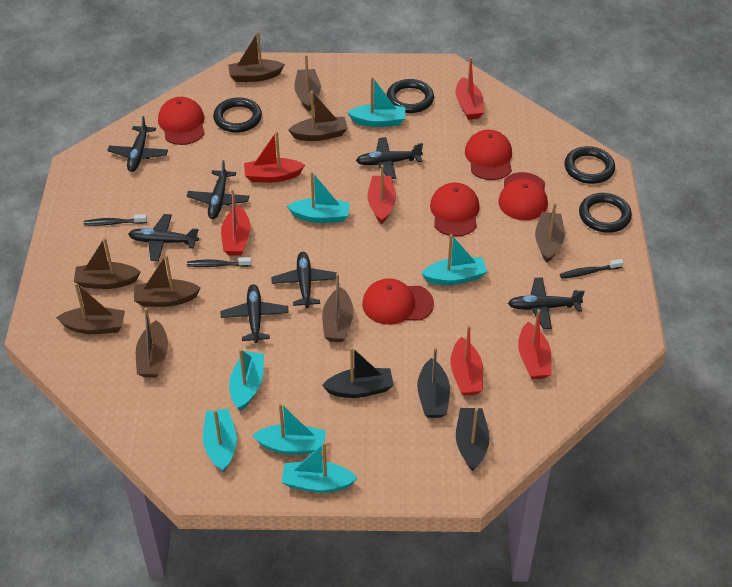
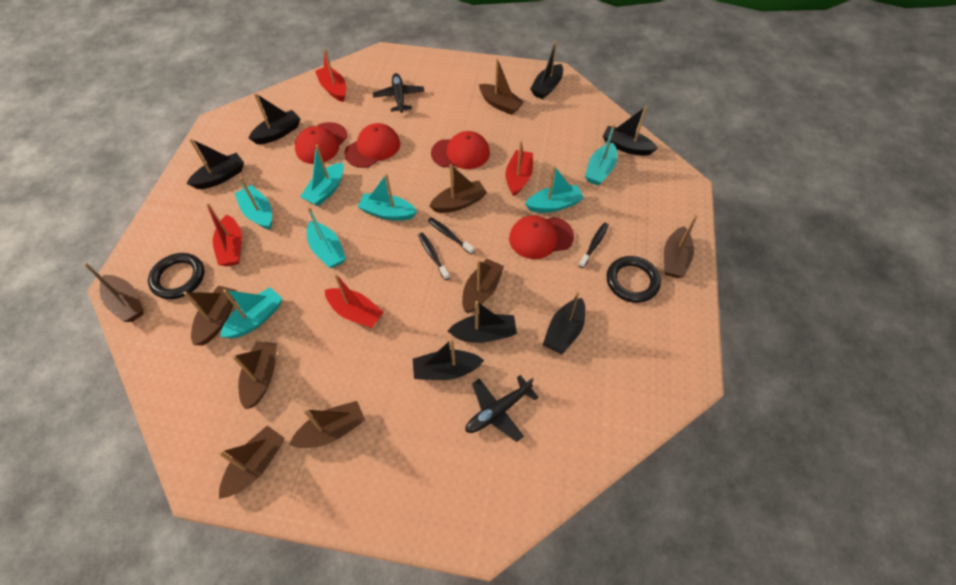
black boat: [322,347,394,398] [417,347,450,418] [456,408,489,471] = 3 -> [187,138,244,189] [249,93,301,144] [413,338,484,380] [448,301,517,343] [530,40,563,99] [543,291,586,355] [603,106,658,156] = 7
black plane: [107,116,168,172] [128,214,199,261] [187,160,249,219] [221,284,289,343] [271,252,337,308] [356,137,423,179] [508,278,585,329] = 7 -> [373,73,424,113] [465,375,539,442] = 2
black ring: [213,97,262,133] [386,79,434,113] [564,146,615,184] [579,193,632,233] = 4 -> [148,253,204,299] [606,256,661,303] = 2
red boat: [221,189,251,256] [244,131,305,182] [368,165,396,224] [450,325,483,396] [456,57,484,120] [518,309,551,379] = 6 -> [206,203,242,266] [315,48,346,102] [325,274,384,328] [505,141,533,196] = 4
red cap: [158,97,205,145] [362,278,434,325] [430,182,479,237] [465,130,512,180] [498,172,548,220] = 5 -> [295,122,347,164] [344,123,400,168] [431,131,490,169] [509,215,574,259] = 4

